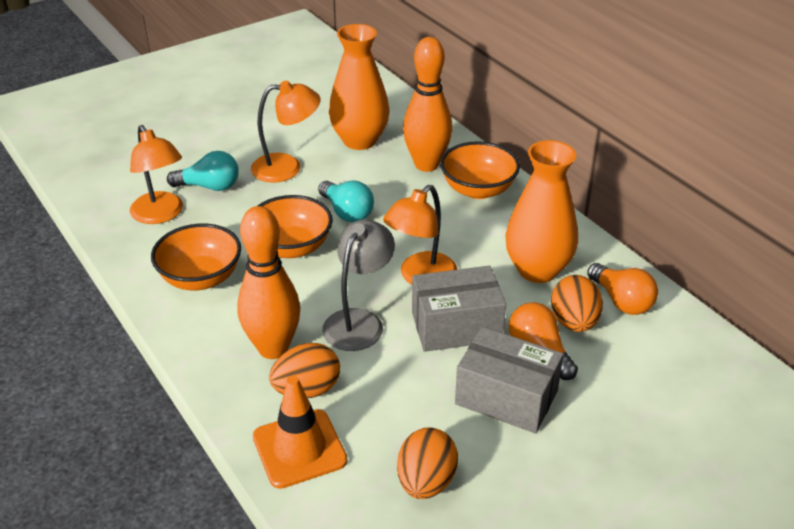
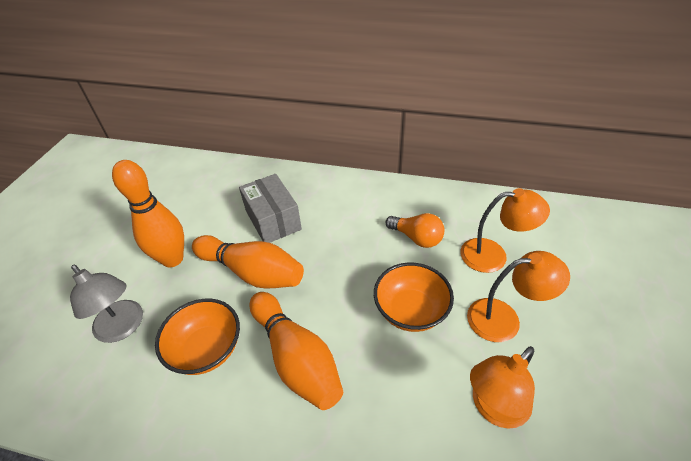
grey box: [412,266,506,352] [455,327,563,434] = 2 -> [239,174,302,243] = 1
orange bowl: [151,224,241,290] [257,195,333,258] [440,141,520,199] = 3 -> [155,298,240,375] [374,263,454,332] = 2
orange bowling pin: [237,206,300,359] [403,37,452,172] = 2 -> [112,160,184,267] [192,235,304,289] [250,292,343,410] = 3
orange egg: [269,343,340,398] [397,427,458,499] [551,275,603,332] = 3 -> none = 0
orange light bulb: [509,302,578,380] [587,263,658,315] = 2 -> [385,213,444,248] = 1
orange traffic cone: [253,375,347,489] = 1 -> none = 0
orange vase: [329,24,389,150] [505,140,578,283] = 2 -> none = 0
turquoise light bulb: [167,151,239,191] [318,181,374,222] = 2 -> none = 0

